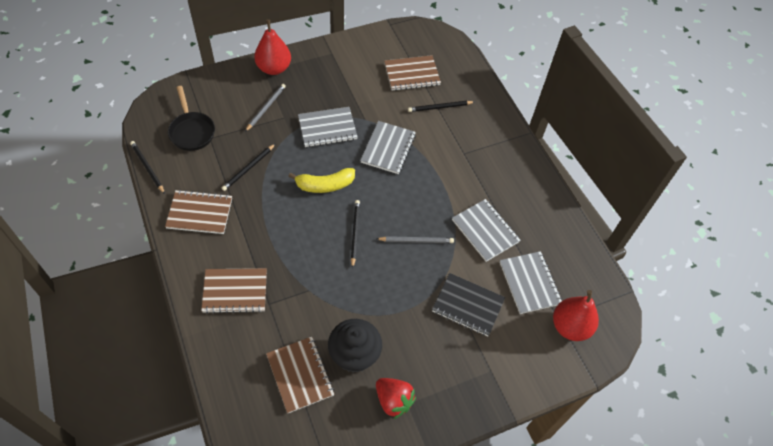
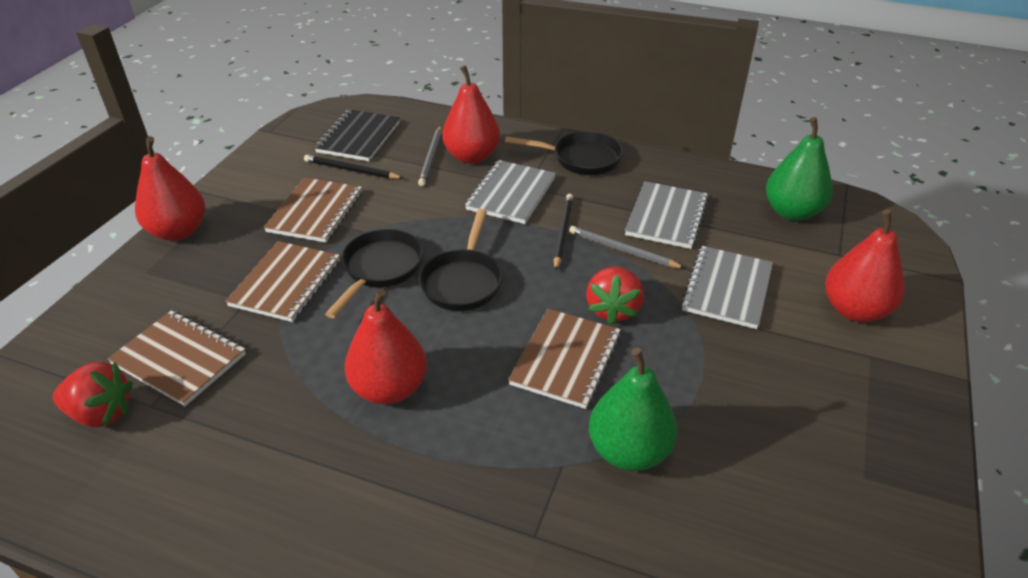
black cupcake: [328,319,382,373] = 1 -> none = 0
black pan: [168,86,215,151] = 1 -> [325,229,423,318] [419,209,503,311] [505,131,623,175] = 3
black pencil: [130,141,165,194] [222,144,275,191] [351,200,360,269] [408,101,474,112] = 4 -> [304,155,403,179] [554,194,573,271] = 2
green pear: none = 0 -> [589,348,677,471] [766,117,833,221] = 2
grey notebook: [298,107,358,147] [360,121,416,174] [452,199,521,262] [500,251,562,314] = 4 -> [465,160,556,224] [625,181,709,249] [681,246,773,329] = 3
red pear: [254,19,291,75] [553,290,599,341] = 2 -> [135,136,205,241] [345,288,427,404] [442,65,500,164] [825,209,905,322] = 4
red strawberry: [376,378,416,419] = 1 -> [53,362,133,427] [586,267,644,325] = 2
yellow banana: [288,168,355,193] = 1 -> none = 0

